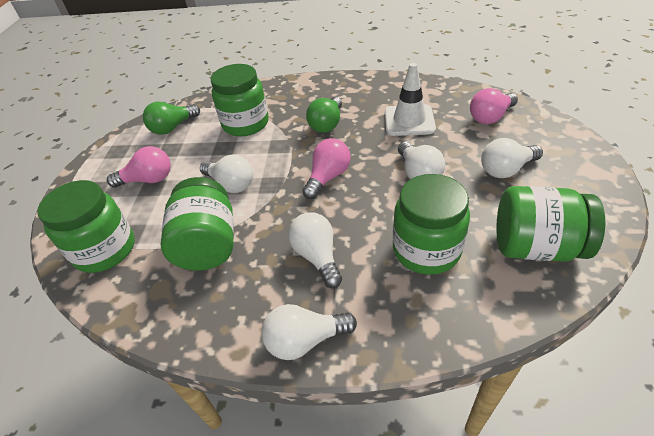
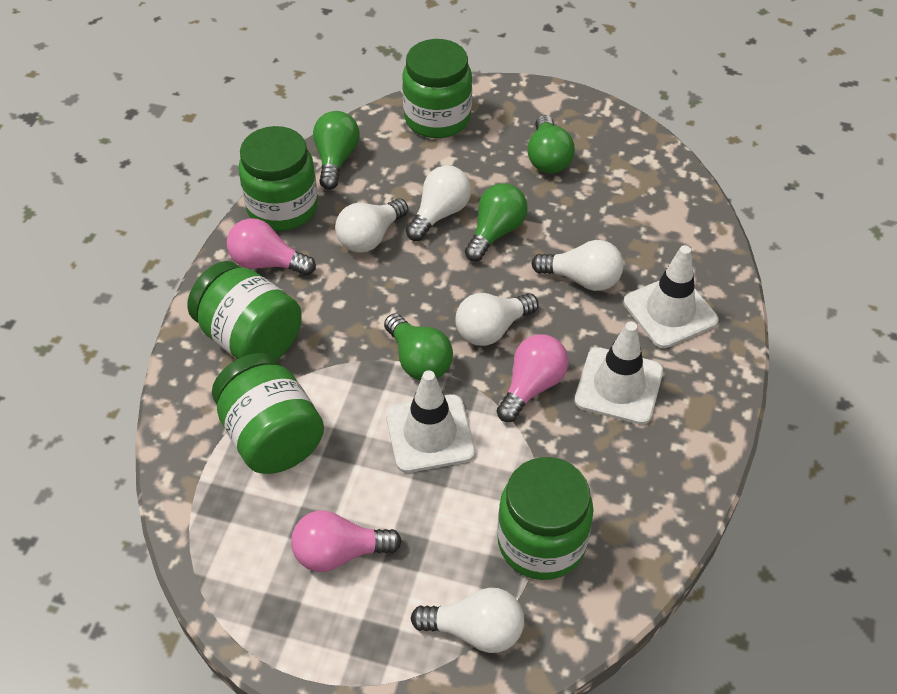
green light bulb: [143,101,200,135] [306,97,342,133] = 2 -> [313,111,360,190] [384,314,453,381] [465,183,528,261] [527,115,575,173] = 4
white traffic cone: [385,63,436,136] = 1 -> [386,370,475,473] [575,322,663,425] [623,245,719,348] = 3

